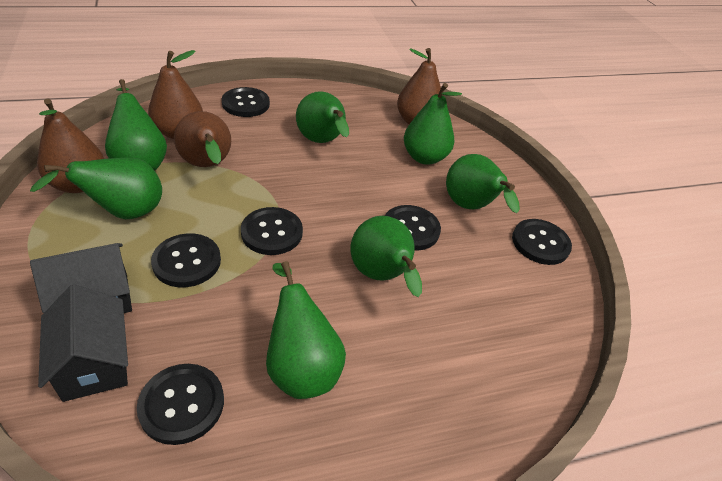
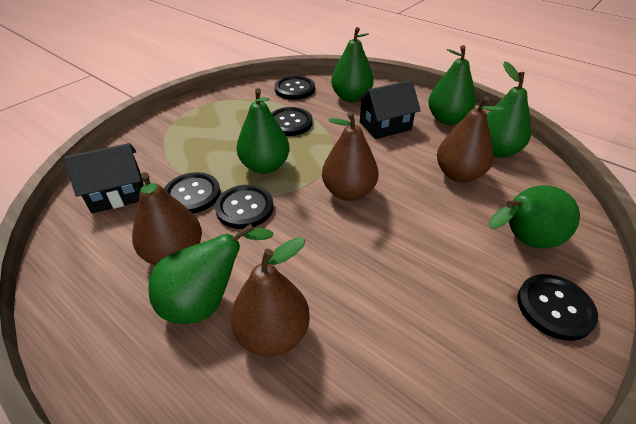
black button: [137,364,224,445] [151,233,221,287] [222,87,270,117] [241,207,303,255] [385,205,441,251] [512,219,572,265] = 6 -> [164,172,221,214] [215,185,274,229] [271,107,313,136] [275,76,315,100] [517,274,598,341] = 5
green pear: [30,158,162,219] [105,79,167,171] [266,261,346,399] [296,91,349,143] [350,216,422,297] [404,83,462,165] [446,154,520,213] = 7 -> [148,224,273,324] [236,88,290,174] [331,27,374,102] [428,45,476,125] [487,61,531,158] [489,185,580,249] = 6

